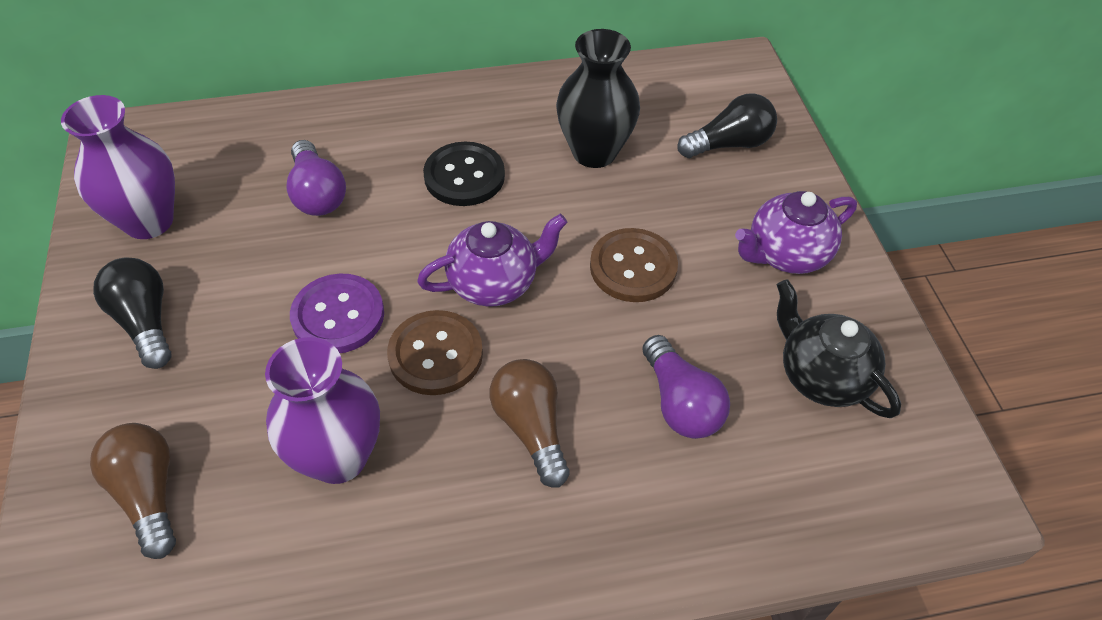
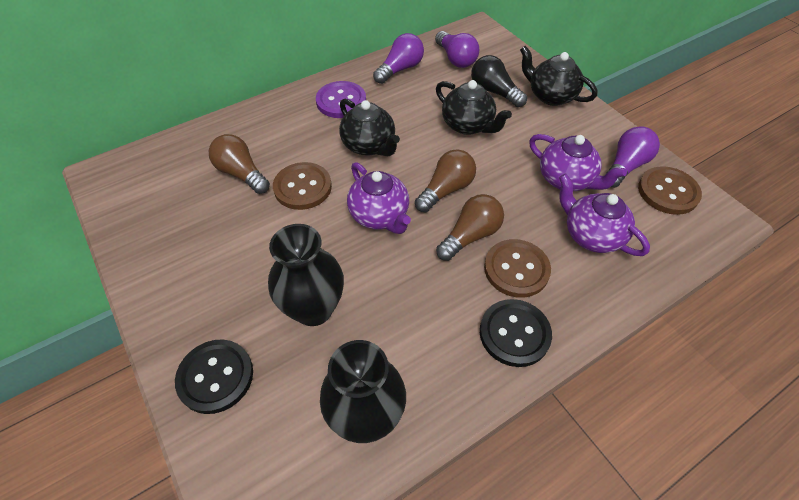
black button: [423,142,505,206] = 1 -> [175,339,253,414] [480,299,552,367] = 2
black light bulb: [93,257,171,369] [678,93,777,158] = 2 -> [471,55,527,107] = 1
black teapot: [777,279,901,418] = 1 -> [339,98,400,156] [436,80,512,135] [520,46,597,106] = 3
black vase: [556,29,640,168] = 1 -> [268,224,344,326] [320,340,406,443] = 2
brown button: [387,310,483,395] [590,228,678,302] = 2 -> [273,162,332,210] [484,239,551,298] [638,166,702,215] = 3
brown light bulb: [90,423,176,559] [489,359,570,487] = 2 -> [209,134,270,194] [415,149,476,212] [436,194,504,261] = 3
purple light bulb: [286,140,346,216] [642,335,730,439] = 2 -> [373,33,424,84] [435,31,479,68] [605,126,660,188] = 3
purple teapot: [417,214,567,307] [735,191,857,274] = 2 -> [347,162,411,234] [529,134,627,191] [559,174,650,256] = 3
purple vase: [61,95,175,239] [265,337,380,484] = 2 -> none = 0

